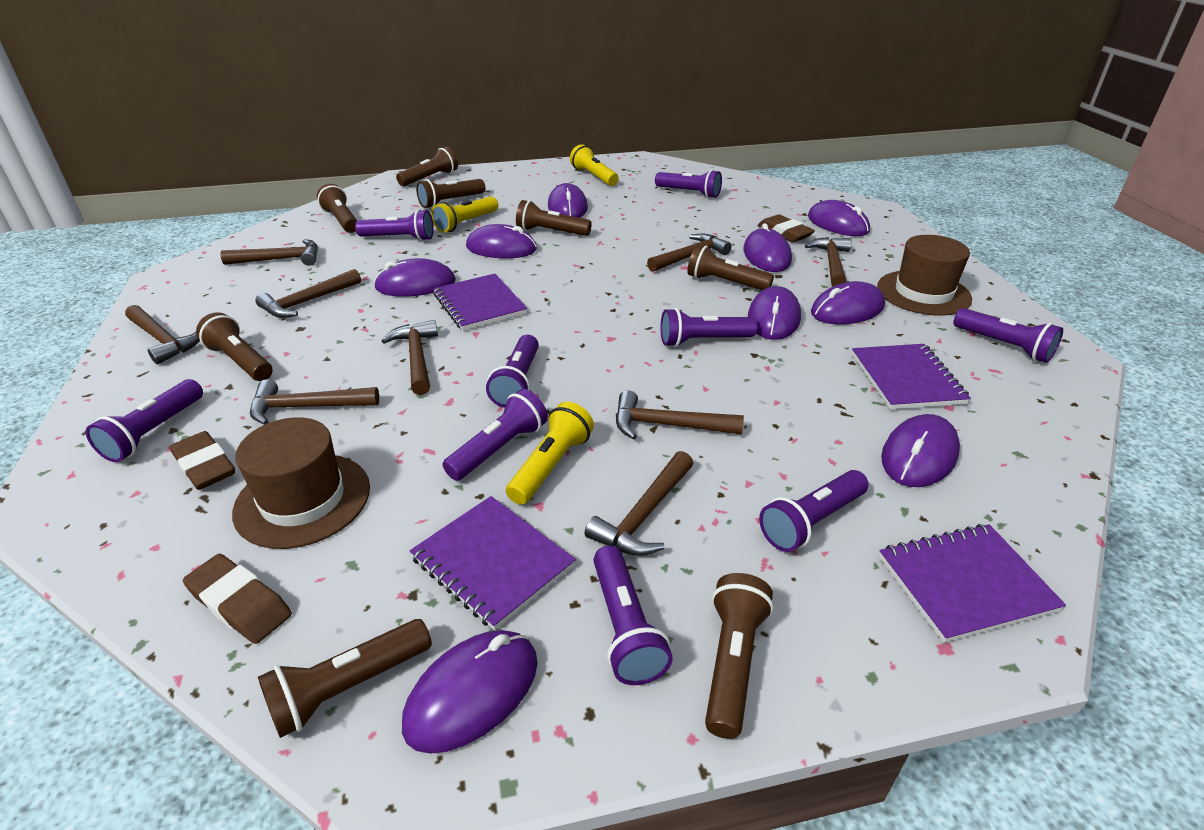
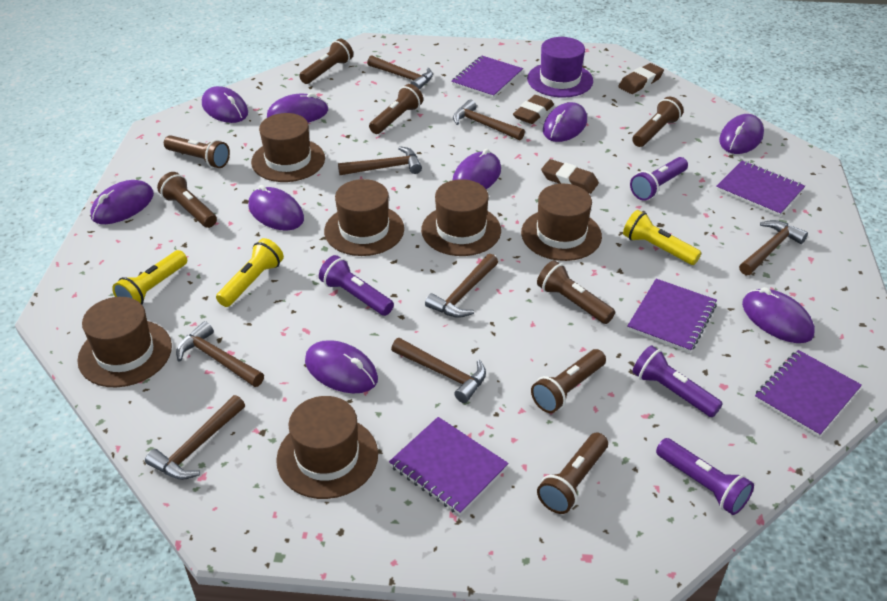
brown hammer: [125,305,200,364] [221,239,318,266] [250,379,379,425] [256,269,361,318] [381,320,438,395] [585,451,693,556] [616,390,744,439] [647,234,732,272] [805,237,851,286] = 9 -> [145,395,245,480] [176,321,264,387] [338,146,422,175] [367,55,433,90] [391,338,486,403] [425,254,498,318] [453,100,525,140] [739,220,808,275] = 8
brown hat: [232,417,370,549] [877,235,972,316] = 2 -> [77,297,172,387] [251,113,325,182] [276,396,378,499] [324,179,404,256] [421,179,501,256] [521,184,602,261] = 6
purple flashlight: [86,379,203,462] [355,209,434,241] [443,389,548,481] [486,335,539,408] [593,546,673,685] [655,170,722,198] [660,308,757,347] [759,470,868,552] [953,308,1063,363] = 9 -> [319,255,394,316] [630,157,688,201] [632,345,723,417] [656,438,754,515] = 4
purple hat: none = 0 -> [527,37,593,97] = 1
purple notebook: [410,496,576,630] [433,274,527,331] [852,344,971,409] [879,524,1066,643] = 4 -> [389,417,509,515] [451,56,523,98] [627,279,717,353] [716,160,805,217] [755,350,862,437] = 5

